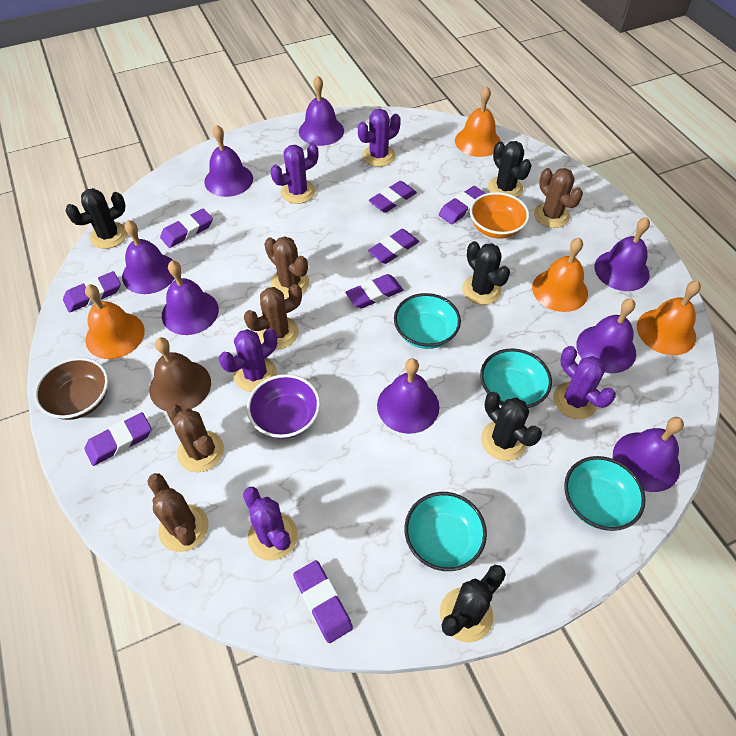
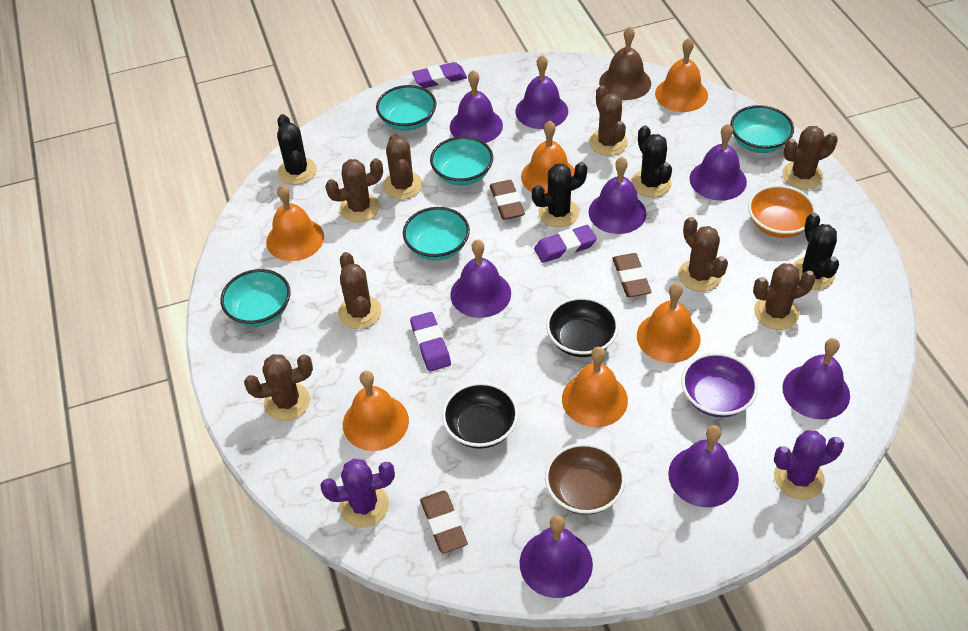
black bowl: none = 0 -> [442,382,519,449] [546,297,619,357] = 2
black cactus: [65,188,127,249] [440,565,506,643] [462,241,510,305] [481,392,542,461] [488,141,532,198] = 5 -> [277,114,317,185] [532,162,587,227] [631,125,672,197] [793,213,839,290] = 4
brown cactus: [147,473,209,552] [167,404,224,472] [244,284,302,349] [264,236,310,298] [534,168,583,228] = 5 -> [244,354,313,421] [325,158,383,222] [338,252,382,329] [383,134,423,199] [589,85,628,156] [678,217,728,292] [753,263,816,330] [782,126,838,189] = 8
brown eraser: none = 0 -> [420,491,468,553] [490,180,525,220] [612,253,651,297] = 3
orange bell: [85,284,145,359] [455,86,501,157] [532,238,588,312] [637,281,701,355] = 4 -> [266,184,324,261] [343,371,409,451] [521,121,575,194] [562,347,628,427] [637,283,701,363] [655,38,708,112] = 6
purple cactus: [219,328,277,392] [243,487,298,561] [270,143,319,204] [358,109,401,167] [553,346,616,419] = 5 -> [320,459,395,527] [774,430,844,500] = 2
purple eraser: [63,271,121,313] [84,412,152,466] [160,209,213,248] [293,560,353,643] [345,274,403,309] [368,181,417,213] [368,229,419,264] [439,186,486,224] = 8 -> [410,312,451,372] [412,62,467,88] [534,225,597,263] = 3
turquoise bowl: [394,293,461,349] [404,492,487,571] [480,348,552,408] [564,456,646,531] = 4 -> [220,269,291,327] [376,85,437,131] [403,207,470,261] [430,136,493,185] [730,105,794,153] = 5

